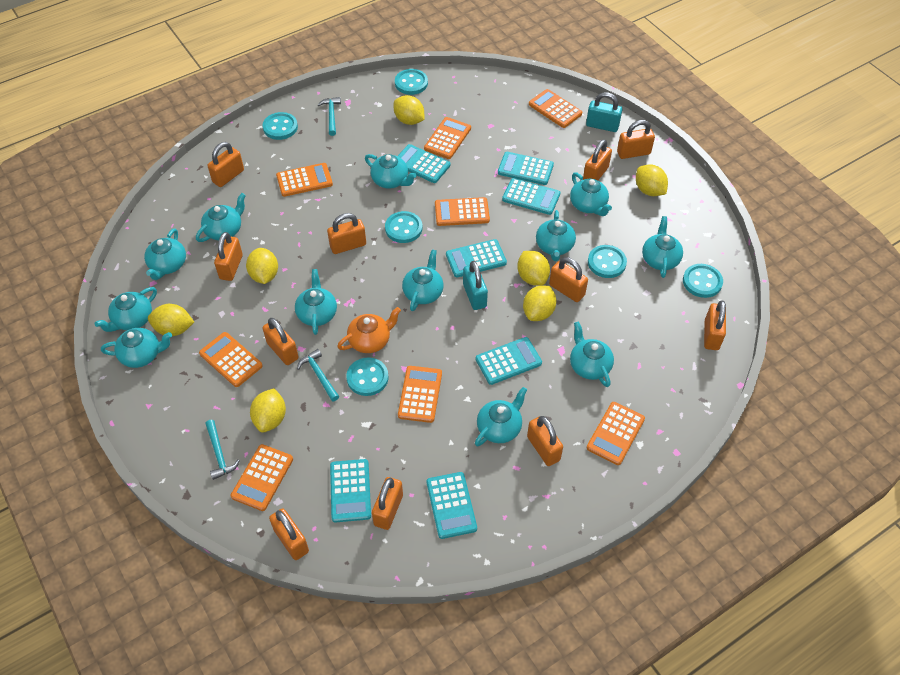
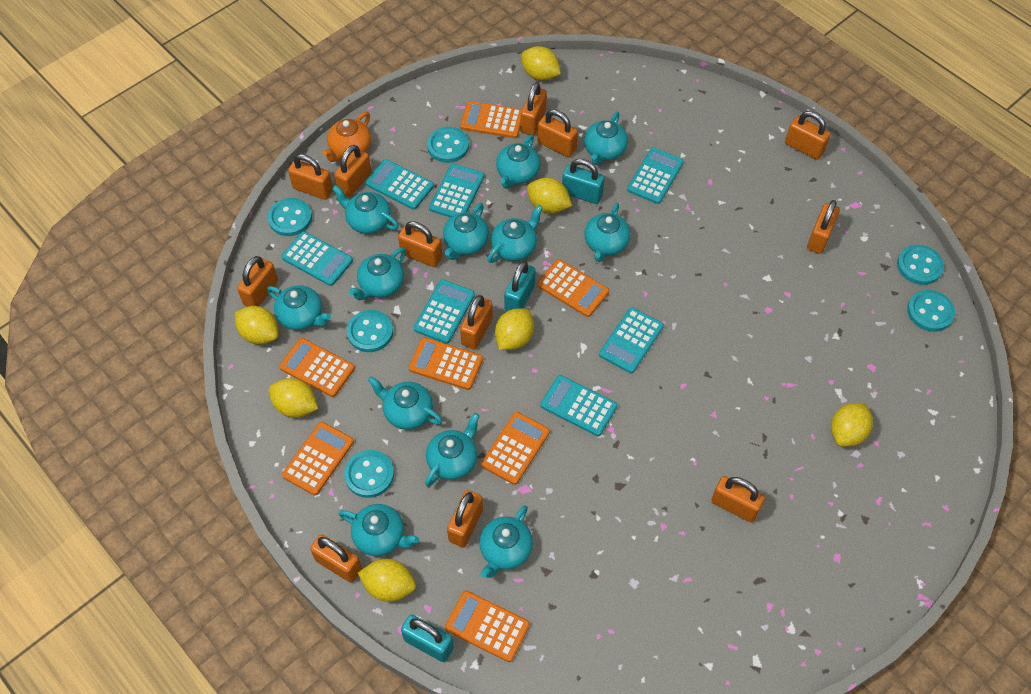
orange calculator: [199,332,263,387] [231,444,293,511] [276,163,333,197] [398,366,442,423] [424,117,471,159] [435,197,490,226] [529,89,582,128] [586,402,645,465] = 8 -> [279,338,355,397] [282,422,354,495] [408,337,483,390] [445,590,530,662] [460,101,522,138] [481,412,550,485] [537,259,609,317] = 7
orange padlock: [208,142,244,187] [214,232,243,281] [262,318,299,365] [269,508,309,560] [327,213,366,254] [372,477,403,530] [527,416,563,466] [549,257,588,302] [583,139,612,180] [617,120,655,159] [704,301,726,350] = 11 -> [237,256,278,307] [288,154,333,200] [310,534,362,583] [334,145,371,197] [398,221,442,267] [447,490,483,547] [460,295,493,350] [521,82,547,135] [537,109,578,157] [711,476,765,522] [785,111,831,160] [807,200,840,254] = 12
turquoise hammer: [205,420,240,480] [297,349,339,402] [318,97,341,136] = 3 -> none = 0
turquoise padlock: [463,261,488,310] [586,92,622,132] = 2 -> [401,615,454,662] [504,261,535,311] [562,159,605,204] = 3

